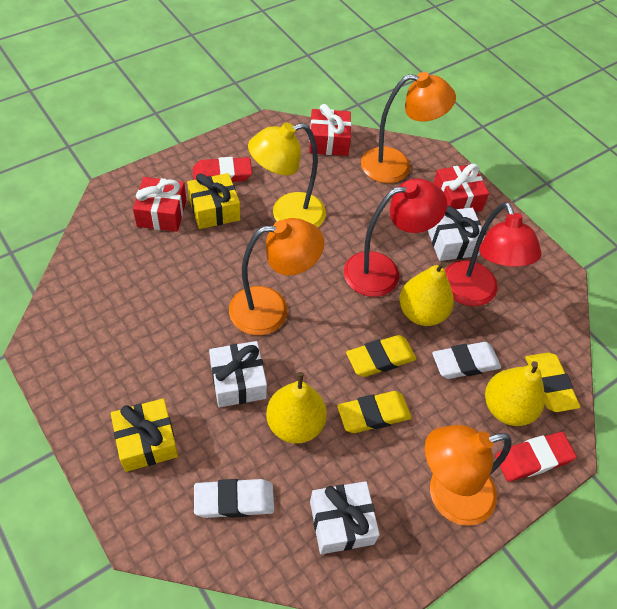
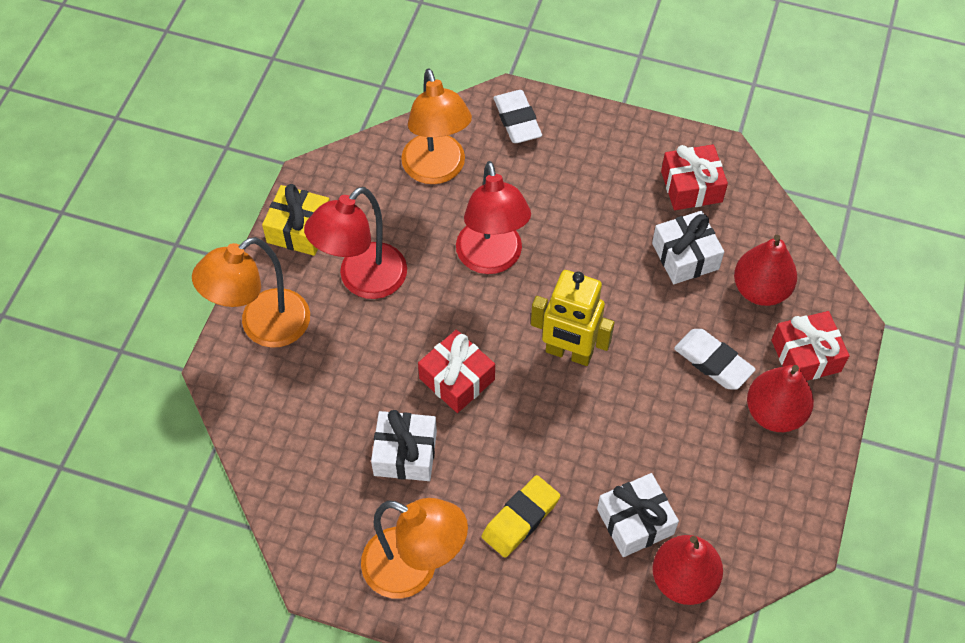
red eraser: [193,157,252,182] [495,432,576,482] = 2 -> none = 0
red pear: none = 0 -> [652,535,723,605] [734,235,797,306] [747,365,814,432] = 3
yellow eraser: [337,391,412,433] [346,335,416,377] [525,353,580,412] = 3 -> [482,475,560,557] = 1
yellow gift: [111,398,178,472] [187,173,240,229] = 2 -> [262,184,330,256] = 1
yellow lamp: [248,122,326,227] = 1 -> none = 0
yellow pear: [266,372,327,444] [400,261,454,326] [485,361,545,426] = 3 -> none = 0
yellow robot: none = 0 -> [531,270,615,366] = 1

